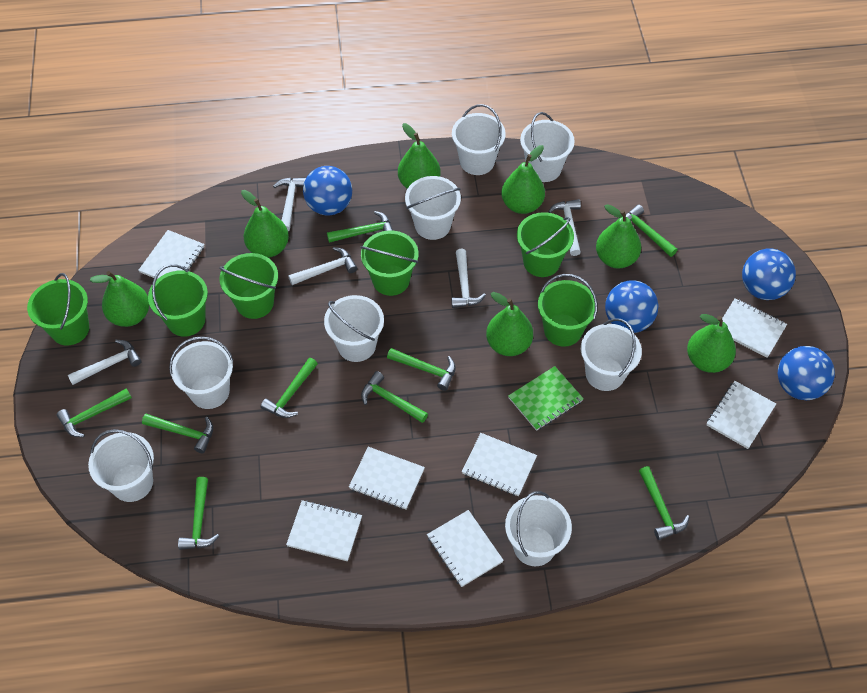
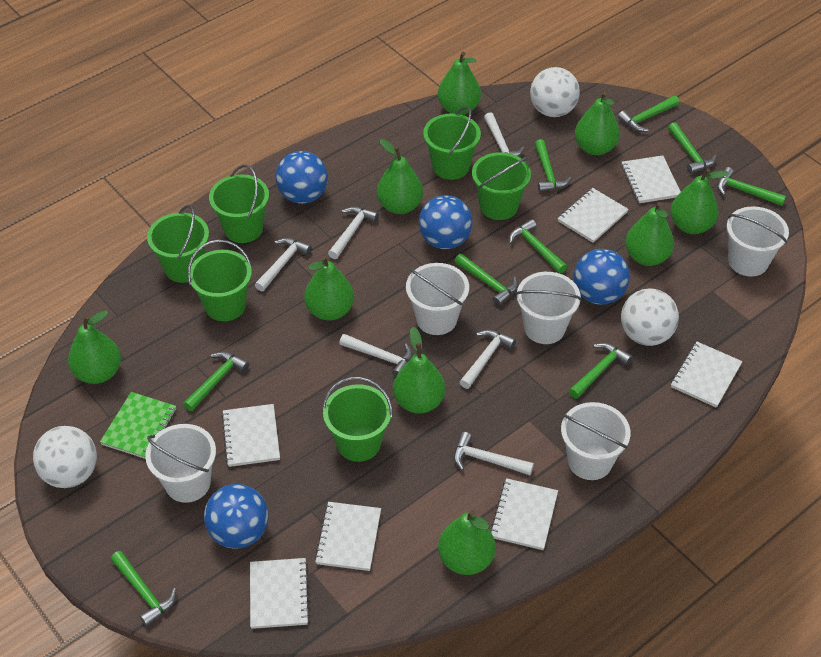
green pear: [90,271,149,327] [241,190,289,258] [398,123,441,189] [486,292,533,356] [501,145,545,214] [596,204,641,269] [687,314,736,373] = 7 -> [68,310,121,384] [304,256,354,320] [377,139,423,214] [393,327,446,414] [438,52,481,115] [438,510,496,575] [575,92,620,155] [625,202,674,266] [670,168,729,234] = 9
white ball: none = 0 -> [33,426,97,488] [530,67,580,117] [621,289,679,346] = 3
white bucket: [88,429,154,502] [169,336,234,409] [324,295,384,362] [405,176,461,240] [452,104,506,175] [505,491,572,566] [520,112,575,182] [581,318,642,391] = 8 -> [145,424,216,503] [406,263,469,335] [515,272,582,344] [561,402,631,480] [727,206,789,277] = 5
white hammer: [68,340,142,385] [273,178,306,231] [288,247,357,285] [451,249,486,308] [548,199,581,256] = 5 -> [255,238,312,292] [328,206,379,259] [339,334,413,377] [454,432,534,475] [460,330,516,389] [484,112,525,157] = 6

